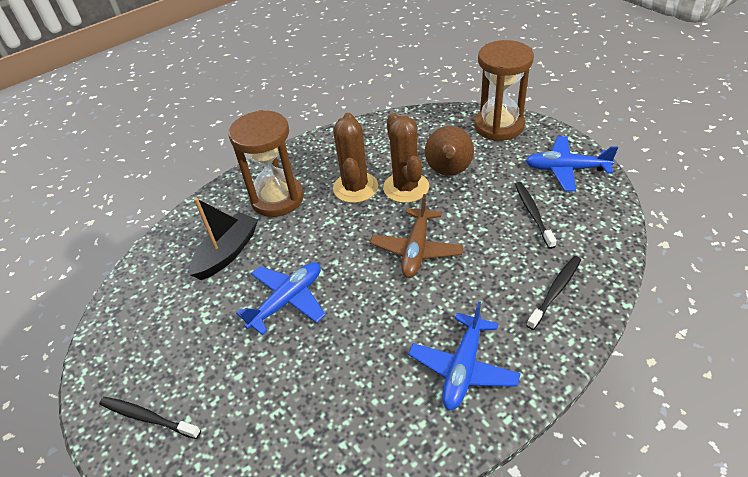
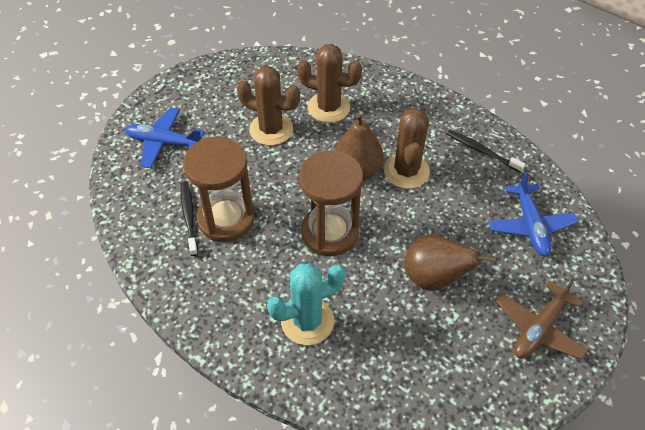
black boat: [189,198,258,280] = 1 -> none = 0
black toothbrush: [99,397,201,439] [515,182,557,249] [526,256,581,330] = 3 -> [181,181,198,256] [446,130,525,173] = 2
blue plane: [236,262,326,335] [408,301,521,410] [525,136,618,191] = 3 -> [125,108,205,168] [489,171,578,257] = 2
brown cactus: [333,113,378,203] [383,113,429,203] = 2 -> [237,66,300,146] [297,44,362,123] [384,108,430,189] = 3
brown pear: [425,126,474,176] = 1 -> [335,113,384,180] [404,235,497,291] = 2
turquoise cactus: none = 0 -> [267,264,346,345] = 1

